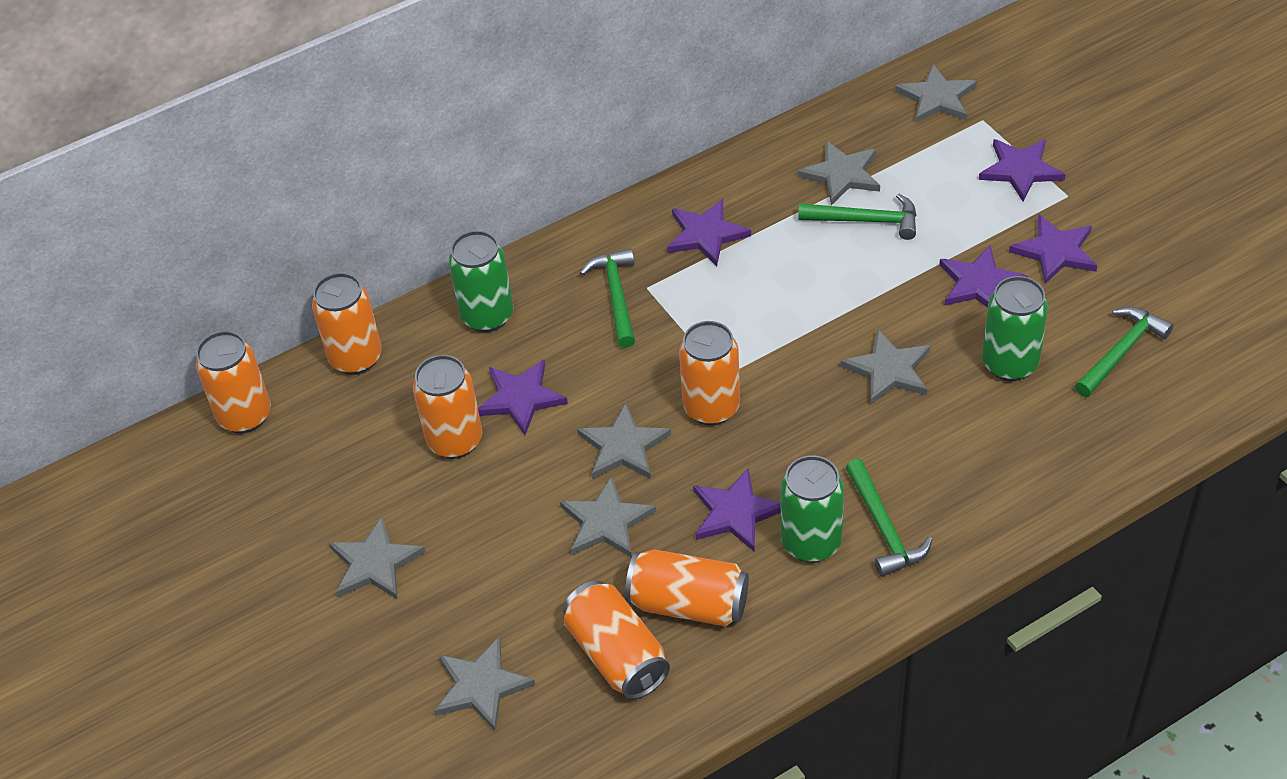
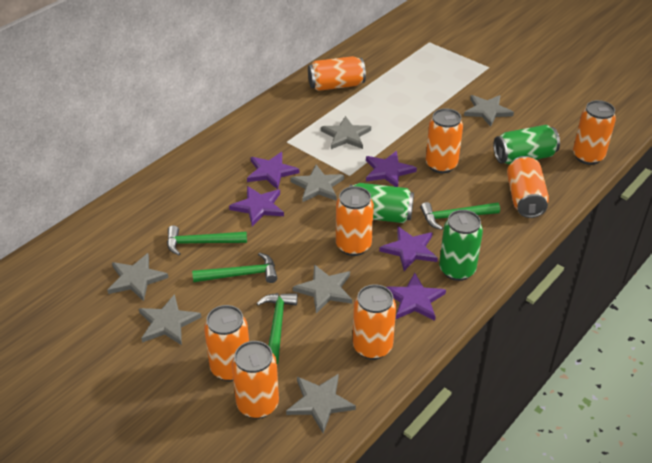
orange can: [196,331,271,434] [312,273,382,375] [413,355,482,459] [563,580,670,700] [625,549,749,627] [679,321,740,425] = 6 -> [204,305,249,381] [232,341,279,419] [308,56,366,91] [336,186,374,256] [353,284,396,360] [426,108,463,173] [507,156,549,218] [573,100,616,165] = 8
purple star: [478,360,568,435] [667,199,751,266] [693,468,781,552] [939,245,1028,308] [979,139,1066,201] [1009,214,1097,284] = 6 -> [229,186,284,226] [247,152,299,190] [366,151,417,187] [379,227,438,271] [386,273,446,321] = 5

